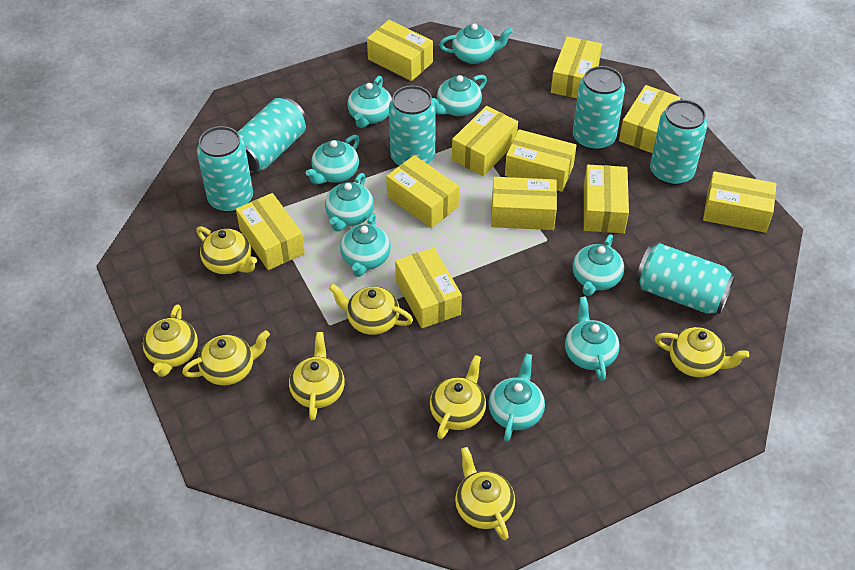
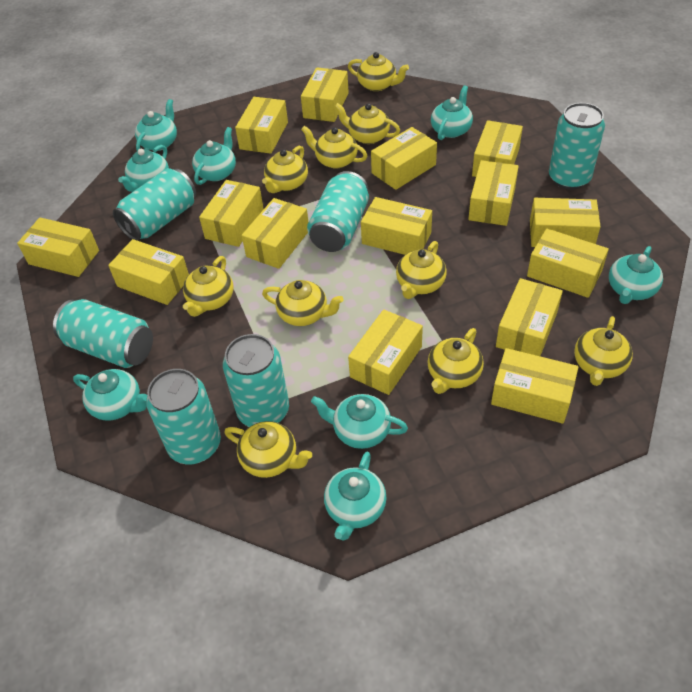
turquoise teapot: [306,135,360,184] [325,173,374,231] [340,213,391,277] [347,76,392,128] [432,75,487,116] [439,23,513,64] [488,353,545,442] [565,296,620,381] [573,234,624,296] = 9 -> [73,369,147,421] [118,145,169,192] [135,99,177,151] [192,127,236,185] [311,394,408,449] [324,452,387,540] [431,85,473,140] [609,246,663,304] = 8
yellow box: [236,193,305,270] [367,20,433,81] [386,155,459,228] [395,248,462,328] [452,106,518,176] [491,177,557,230] [505,129,577,192] [551,36,602,98] [584,165,629,233] [619,85,681,153] [703,171,777,233] = 11 -> [17,218,99,277] [108,239,189,305] [199,180,264,247] [235,97,288,154] [242,198,308,269] [301,67,349,122] [348,309,423,395] [361,197,432,255] [371,127,437,190] [468,160,519,226] [472,120,523,177] [491,348,578,424] [496,278,563,356] [527,228,609,298] [530,198,601,247] = 15
yellow teapot: [143,304,198,377] [182,330,270,385] [196,226,257,274] [289,332,345,421] [329,284,413,335] [430,355,486,439] [455,447,515,540] [655,327,749,377] = 8 -> [183,256,234,317] [224,421,312,478] [262,146,308,193] [262,280,344,326] [301,126,367,169] [335,103,400,144] [348,52,409,91] [396,241,447,299] [428,328,484,394] [574,316,633,386] = 10

